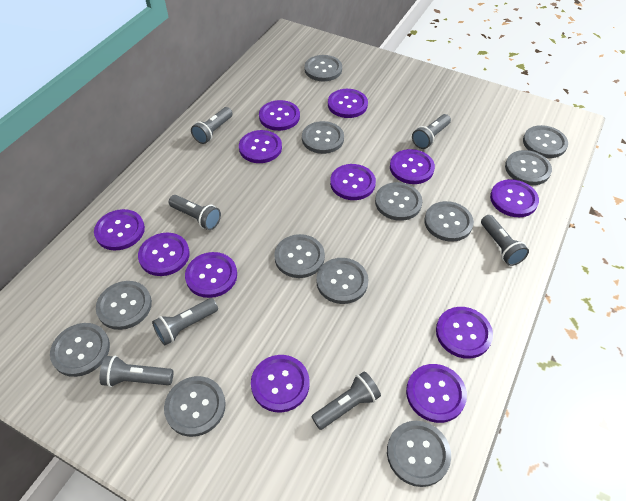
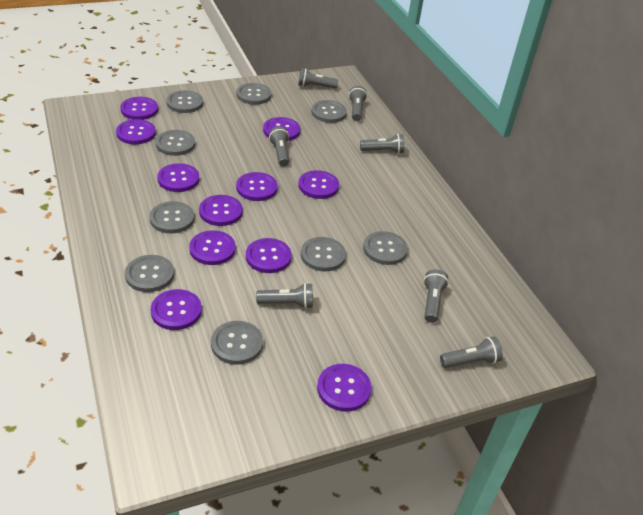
grey button: [50,323,110,377] [96,281,152,330] [164,376,226,437] [274,234,325,278] [302,121,344,154] [304,55,342,81] [316,258,368,304] [375,182,422,221] [387,421,451,487] [424,201,474,242] [505,150,552,185] [523,125,568,158] = 12 -> [125,255,174,292] [149,201,194,233] [155,130,195,156] [167,90,203,113] [211,321,263,364] [236,83,271,105] [301,237,346,271] [311,100,347,123] [363,231,408,265] = 9
purple button: [94,209,145,250] [138,233,190,276] [185,252,237,298] [239,130,282,163] [251,355,310,413] [259,100,300,131] [328,89,368,118] [330,164,376,200] [390,149,435,184] [406,364,467,423] [436,307,493,359] [490,179,539,217] = 12 -> [116,119,156,144] [120,97,158,120] [150,289,202,330] [157,163,199,192] [189,230,236,265] [199,195,243,226] [236,172,278,201] [246,238,292,273] [263,117,300,141] [298,170,339,199] [317,364,372,412] = 11

